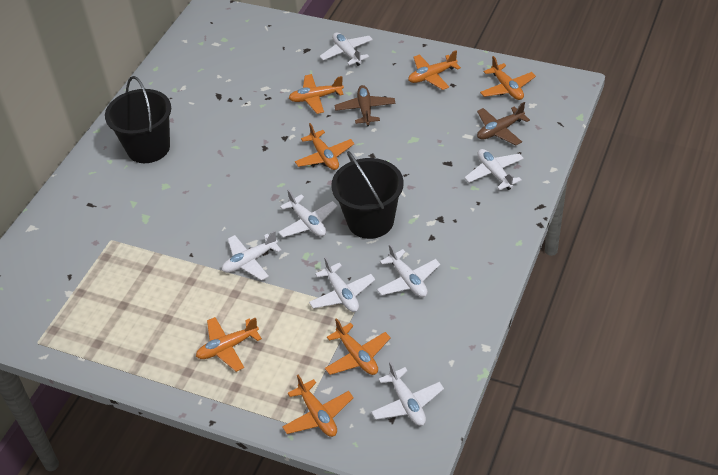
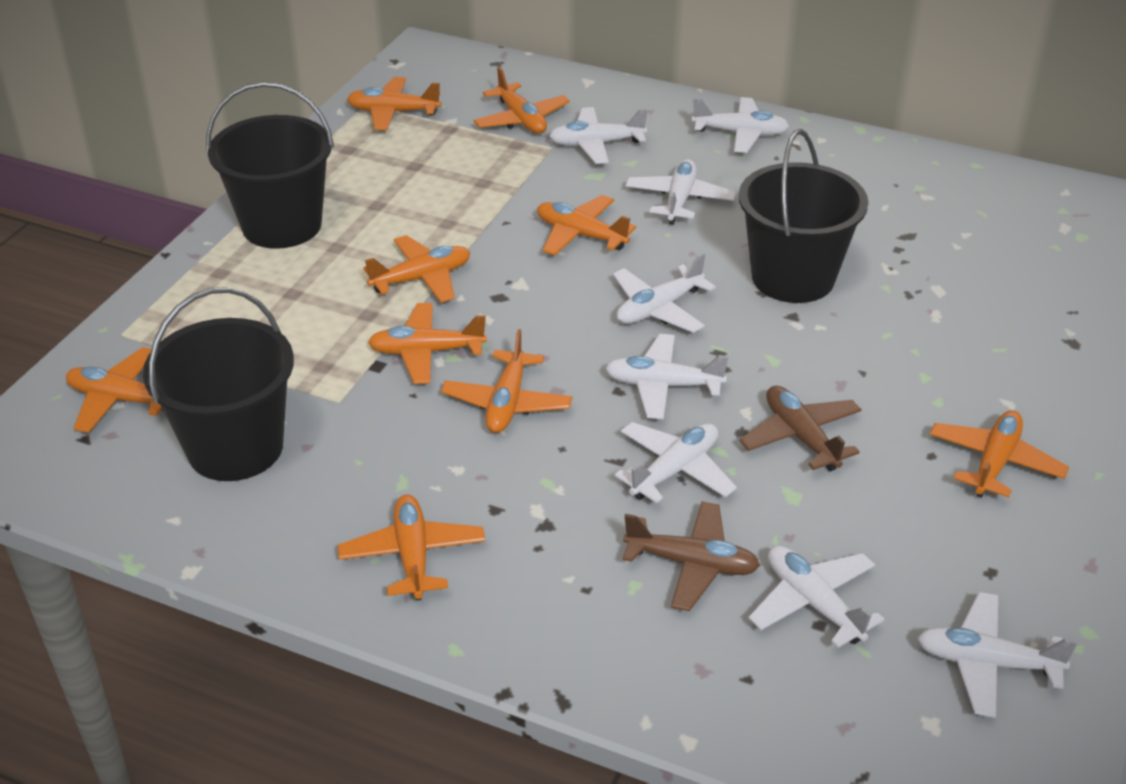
black bucket: [105,76,171,163] [331,151,404,239] = 2 -> [143,287,294,481] [206,82,334,249] [739,129,869,303] = 3
orange plane: [196,317,262,372] [282,375,354,437] [289,74,344,114] [295,123,354,170] [325,318,391,375] [408,50,461,90] [480,56,536,100] = 7 -> [66,347,163,433] [338,495,485,601] [347,77,441,130] [363,235,470,303] [368,303,487,384] [441,329,572,433] [474,67,570,134] [537,195,636,255] [930,410,1069,498] = 9
white plane: [222,231,281,281] [278,189,338,237] [309,257,375,312] [319,32,373,66] [371,361,444,426] [377,244,440,297] [464,149,524,190] = 7 -> [549,107,648,164] [605,334,729,419] [613,253,716,333] [615,422,737,503] [626,159,736,225] [692,97,789,153] [749,545,884,648] [917,592,1077,718] = 8

